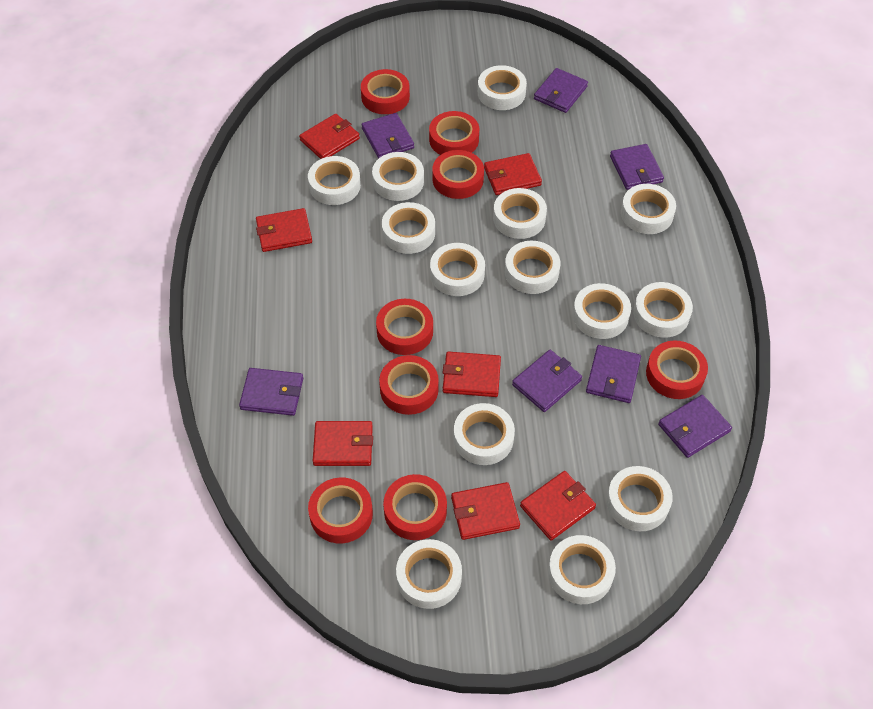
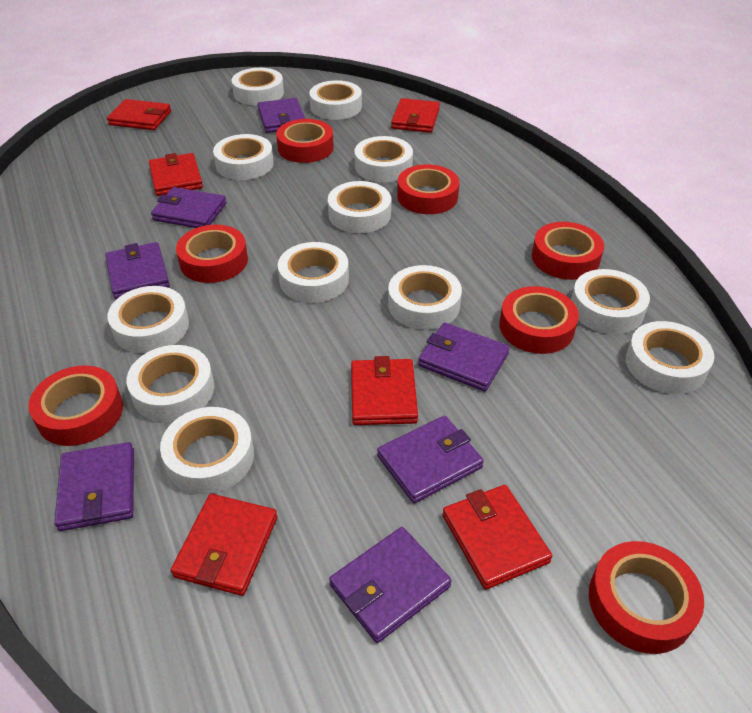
red tape: [308,478,373,543] [361,69,410,114] [376,299,433,355] [379,355,439,415] [383,474,447,540] [429,111,479,155] [433,150,484,199] [646,341,708,399] = 8 -> [28,365,123,446] [176,225,248,283] [276,119,334,163] [397,164,460,214] [500,286,579,354] [532,222,604,280] [589,541,704,654] = 7
red wallet: [256,208,312,252] [299,114,360,159] [313,421,373,466] [443,351,501,397] [451,482,520,540] [484,153,542,195] [520,471,596,541] = 7 -> [107,99,171,130] [149,153,203,196] [171,494,277,596] [351,356,418,425] [391,98,440,133] [442,485,552,590] = 6
white tape: [308,156,361,205] [372,152,424,201] [382,202,435,254] [396,539,462,609] [430,243,485,296] [454,403,515,465] [478,65,527,110] [493,188,547,239] [505,241,560,294] [548,535,616,604] [573,283,631,339] [606,466,673,531] [621,184,676,234] [633,282,693,338] = 14 -> [108,286,189,353] [126,345,214,422] [160,407,254,494] [213,134,274,180] [231,68,284,105] [278,242,349,303] [309,80,362,120] [328,181,391,233] [354,136,413,182] [388,265,462,330] [571,269,650,334] [626,321,714,394] = 12

